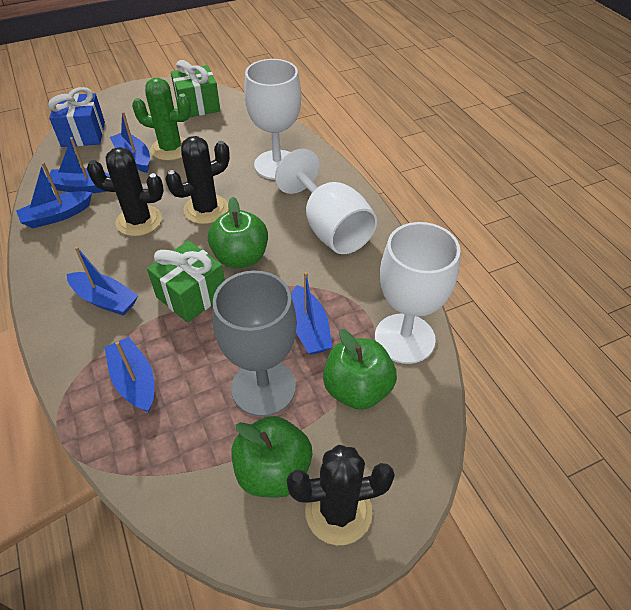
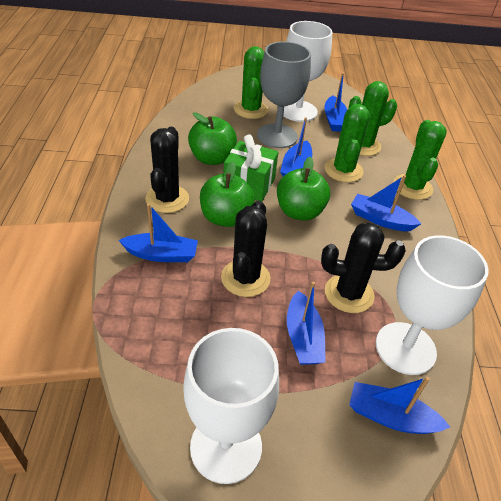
blue gift: [48,87,105,147] = 1 -> none = 0
green cactus: [132,78,191,161] = 1 -> [234,46,268,119] [325,104,370,182] [348,81,397,156] [393,120,447,200] = 4
green gift: [147,241,225,323] [171,60,220,118] = 2 -> [223,134,278,201] = 1

